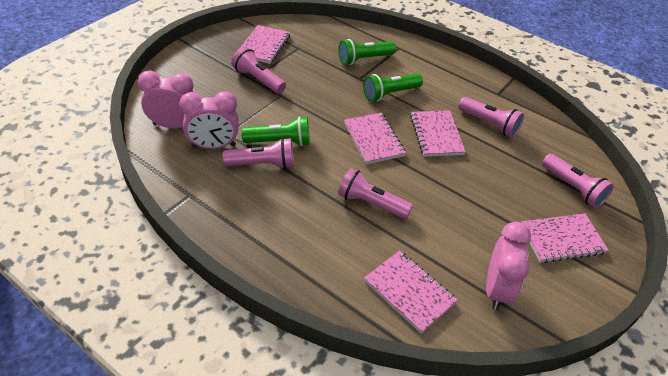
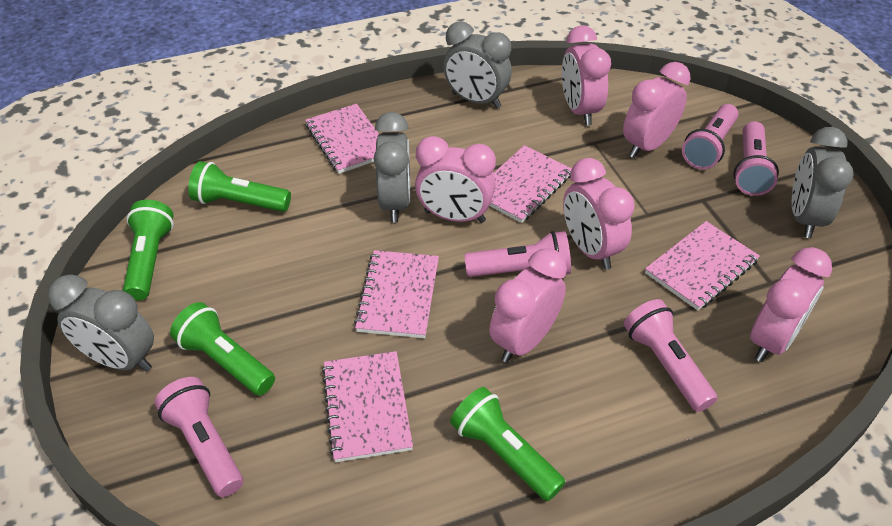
green flashlight: [242,116,310,146] [338,39,396,65] [363,73,423,101] = 3 -> [123,200,174,301] [170,302,275,395] [188,161,291,212] [450,387,565,501] = 4
grey clock: none = 0 -> [48,274,154,372] [373,112,410,222] [443,21,512,109] [792,127,854,238] = 4
pink clock: [138,71,193,128] [179,91,238,149] [486,222,531,310] = 3 -> [415,136,496,223] [490,248,567,363] [562,25,611,126] [563,158,635,269] [623,62,691,158] [750,247,832,362] = 6

